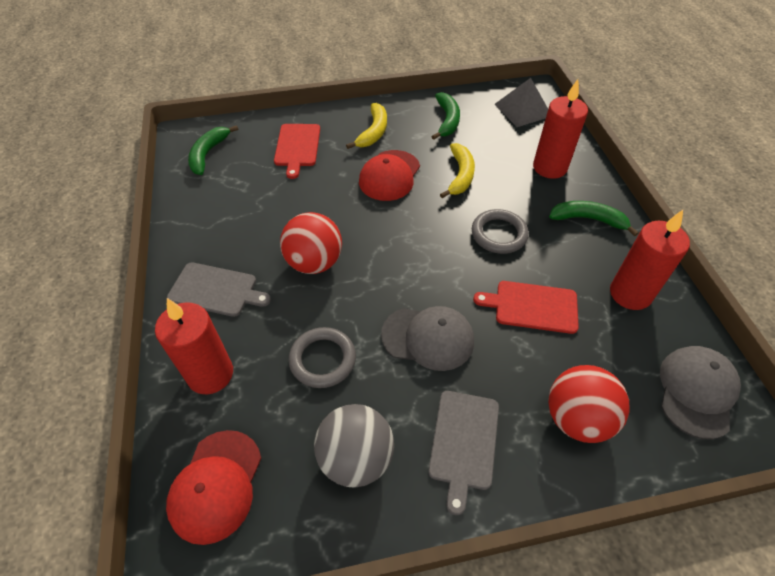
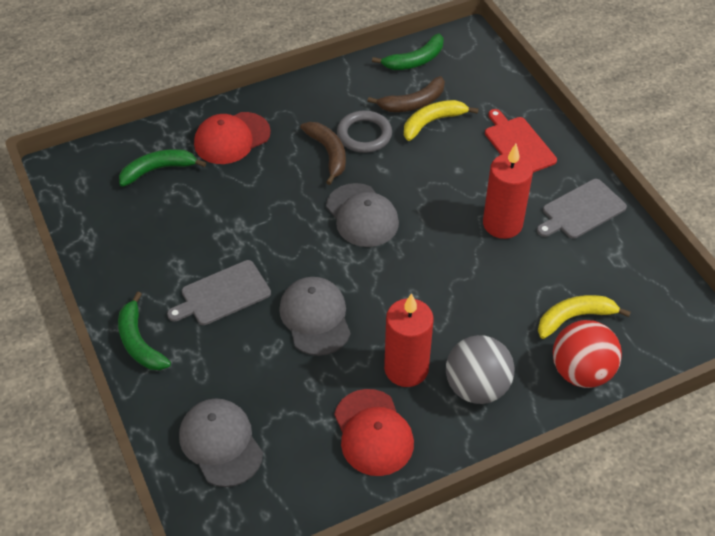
brown banana: none = 0 -> [300,122,346,185] [367,76,445,112] = 2
grey cap: [381,306,474,371] [660,346,741,439] = 2 -> [179,398,263,487] [279,277,351,356] [326,183,399,247] = 3
grey pyramid: [495,78,548,127] = 1 -> none = 0
grey ring: [289,327,356,388] [472,209,529,254] = 2 -> [337,110,392,153] = 1
red ball: [280,212,342,274] [548,365,630,443] = 2 -> [553,320,622,388] = 1
red candle: [155,298,233,394] [533,79,588,179] [610,210,690,310] = 3 -> [384,293,434,387] [483,144,533,239] = 2
red cutting board: [274,124,320,179] [473,281,579,334] = 2 -> [485,109,557,172] = 1

